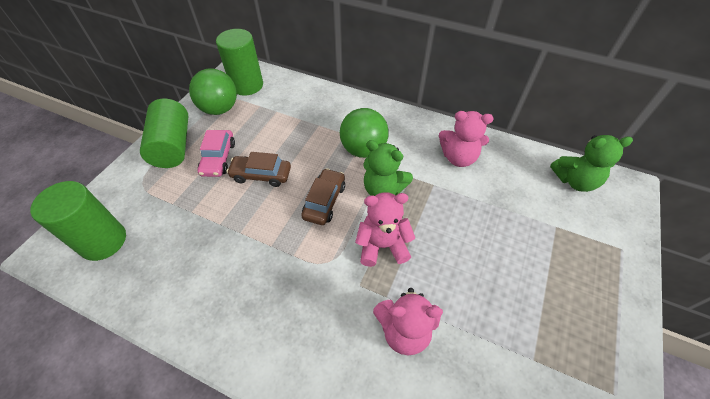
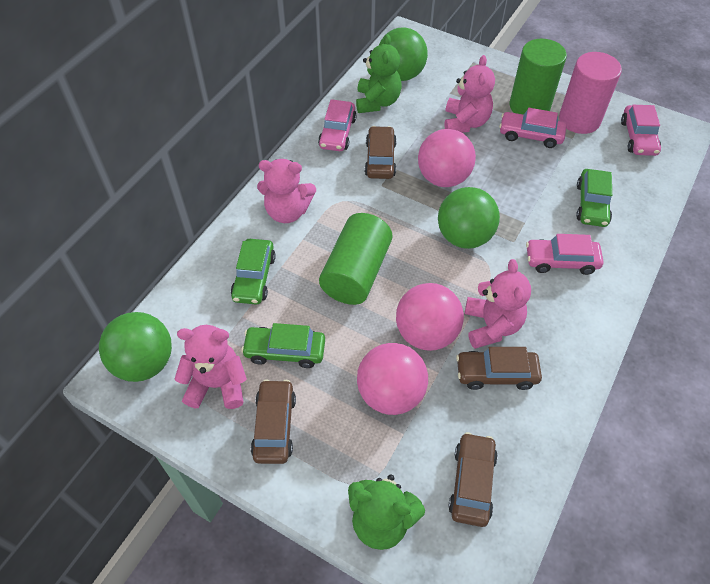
brown car: [227,152,291,187] [301,168,345,225] = 2 -> [251,379,296,464] [365,126,397,179] [448,432,498,527] [456,347,542,390] = 4
green ball: [189,68,237,115] [340,108,389,158] = 2 -> [99,312,172,382] [379,27,428,81] [438,187,500,249] = 3
green car: none = 0 -> [231,239,276,305] [241,323,325,368] [576,169,612,227] = 3
green cylinder: [30,181,126,261] [140,98,189,168] [216,29,263,96] = 3 -> [319,213,392,305] [510,39,567,115] = 2
pink ball: none = 0 -> [357,343,428,415] [396,283,464,351] [418,129,476,187] = 3
pink car: [198,130,235,177] = 1 -> [318,99,357,151] [499,108,566,148] [526,234,604,275] [621,105,661,156] = 4
pink cylinder: none = 0 -> [559,52,622,134] = 1
pink teddy bear: [355,192,415,267] [373,288,443,355] [439,111,493,167] = 3 -> [174,325,247,409] [257,159,316,223] [445,55,495,133] [465,259,531,349] = 4

